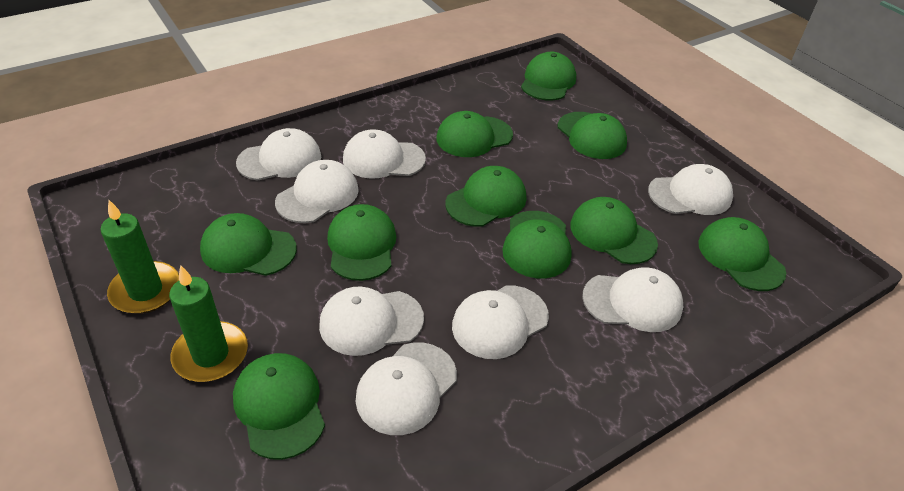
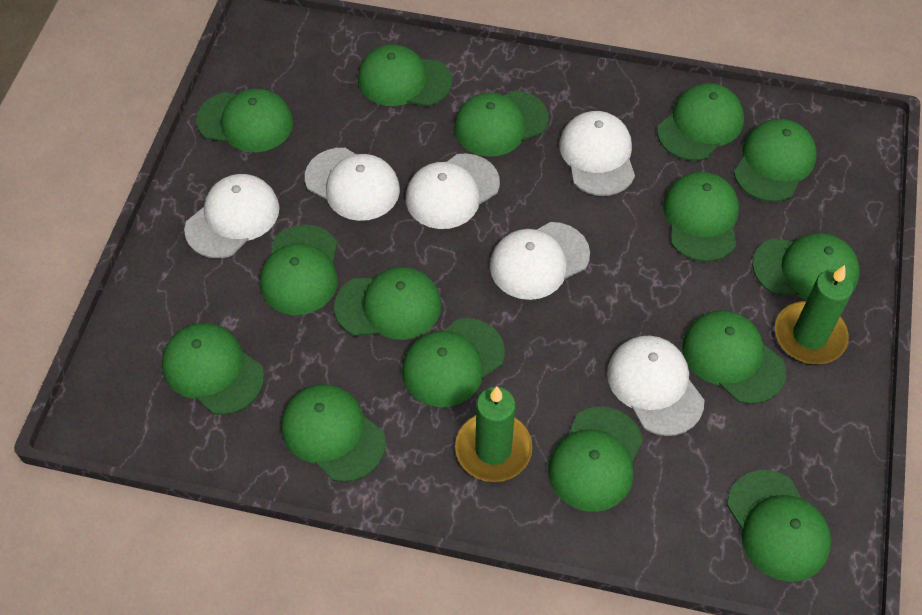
green cap: [200,213,297,276] [233,353,325,460] [327,204,396,281] [436,111,513,157] [445,166,526,227] [502,211,572,278] [521,52,576,101] [558,112,627,159] [570,197,658,264] [698,217,786,291] = 10 -> [162,323,264,415] [196,89,293,152] [260,225,338,315] [281,384,386,482] [334,267,442,340] [358,44,452,107] [402,318,505,407] [454,91,549,157] [548,407,643,512] [657,83,744,161] [663,172,739,262] [682,310,786,404] [727,470,831,582] [734,119,817,202] [752,233,860,300] = 15
white cap: [236,128,321,181] [275,160,359,223] [319,287,424,356] [343,129,426,179] [356,342,457,435] [452,285,549,359] [582,267,683,332] [648,164,733,215] = 8 -> [184,174,280,258] [305,148,400,221] [406,153,500,229] [490,222,590,300] [559,111,635,196] [607,336,704,436] = 6

